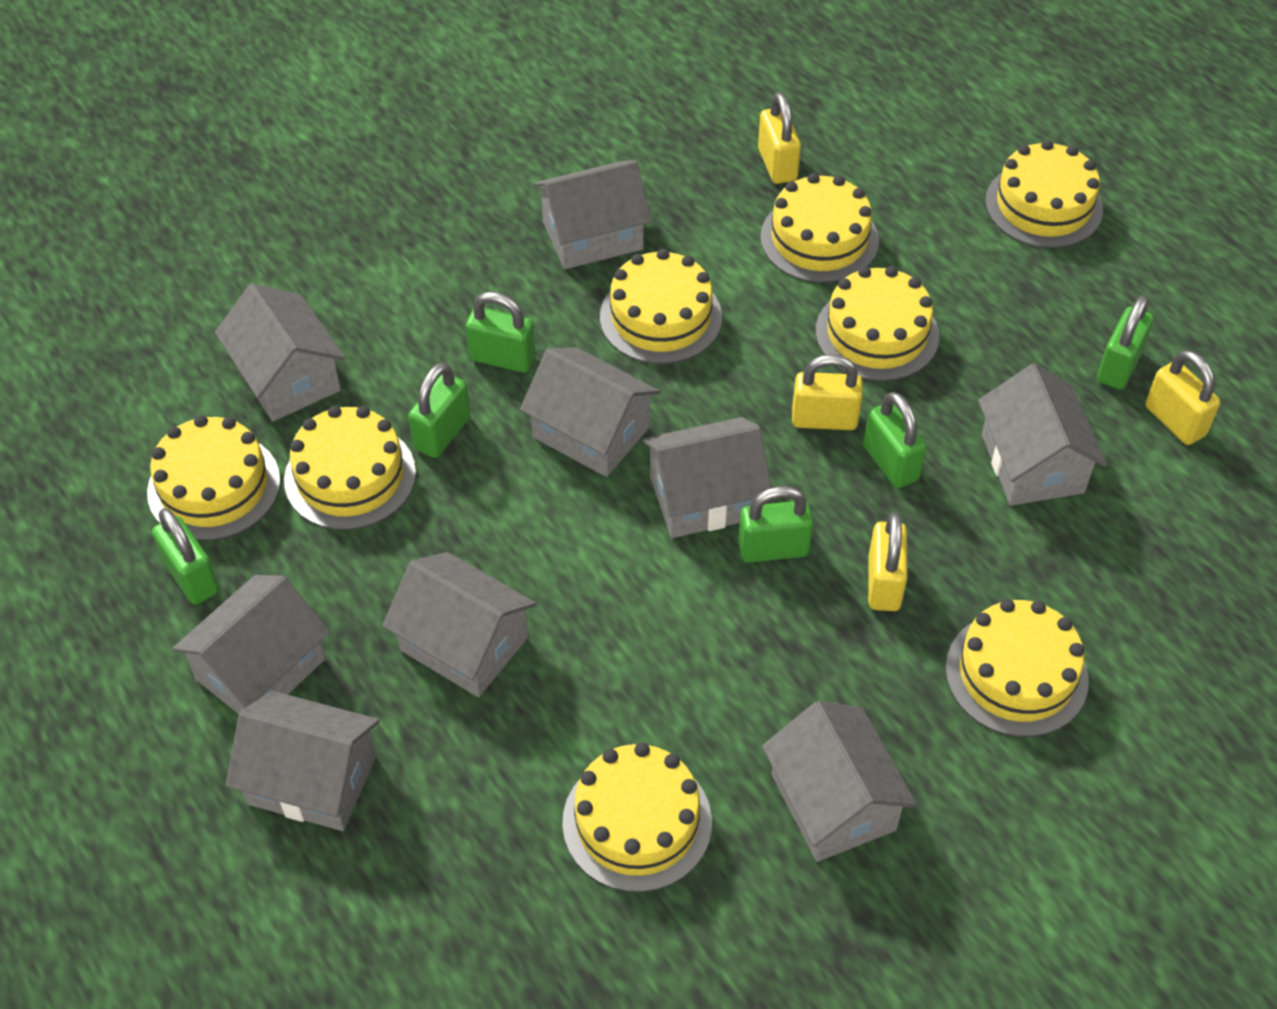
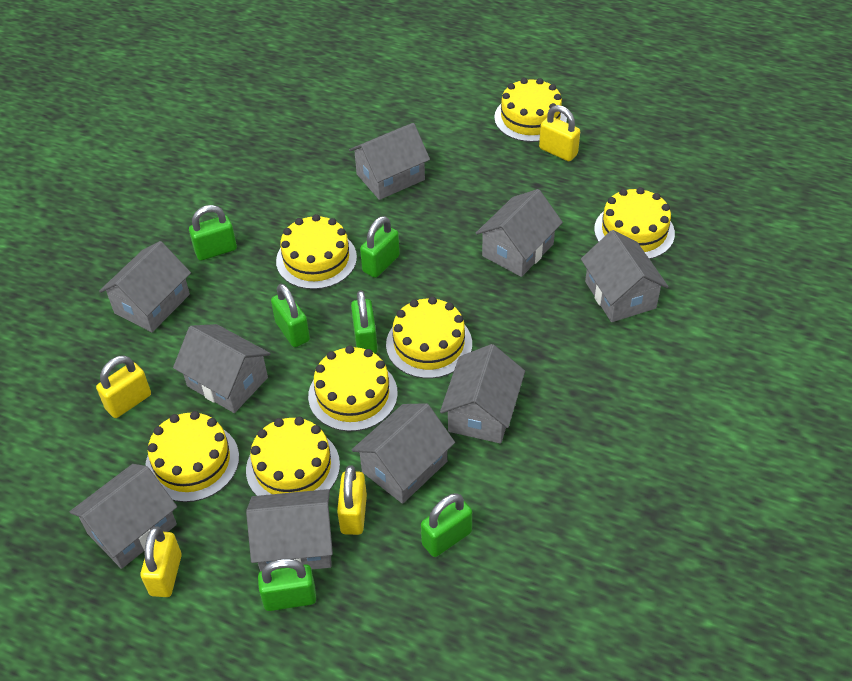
yellow cake: [147,415,280,541] [284,406,416,530] [562,742,712,892] [600,249,722,364] [760,173,879,283] [816,266,939,381] [946,599,1089,737] [985,140,1103,248] = 8 -> [145,411,239,502] [246,417,340,496] [276,214,357,289] [308,345,398,431] [386,297,472,379] [494,78,567,142] [594,187,675,259] = 7

